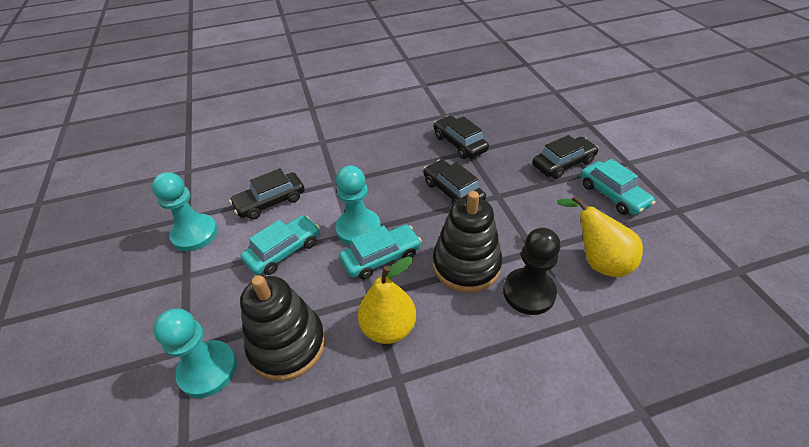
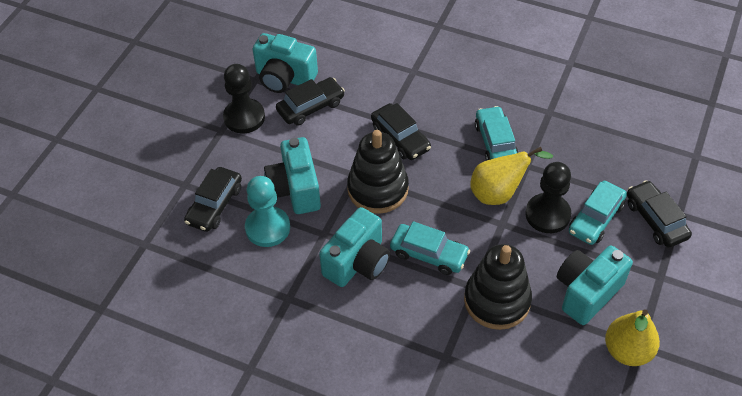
black pawn: [503,228,561,315] = 1 -> [223,64,265,133] [525,162,571,233] = 2
turquoise camera: none = 0 -> [253,33,318,93] [264,137,321,214] [319,207,390,287] [557,246,633,325] = 4
turquoise pawn: [152,172,218,251] [153,308,237,398] [335,166,381,245] = 3 -> [245,176,290,247] = 1

